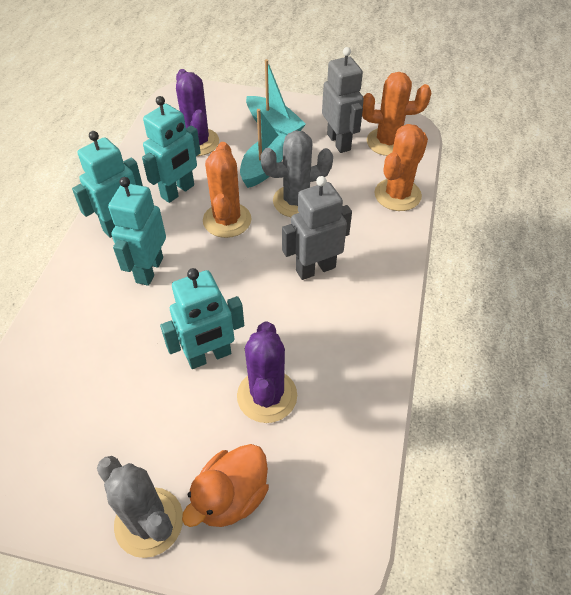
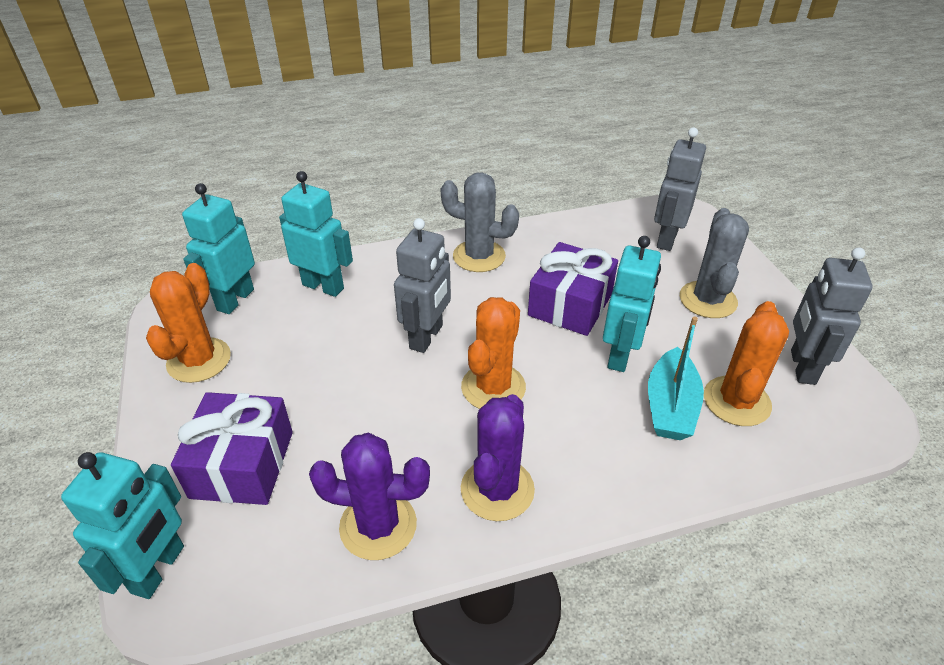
grey robot: [282,176,352,280] [322,47,364,153] = 2 -> [394,218,451,353] [654,127,706,251] [791,247,873,385] = 3
orange duck: [182,444,269,527] = 1 -> none = 0
purple gift: none = 0 -> [171,392,293,505] [528,242,618,336] = 2
turquoise boat: [240,109,286,188] [246,59,306,135] = 2 -> [648,316,704,440] = 1

